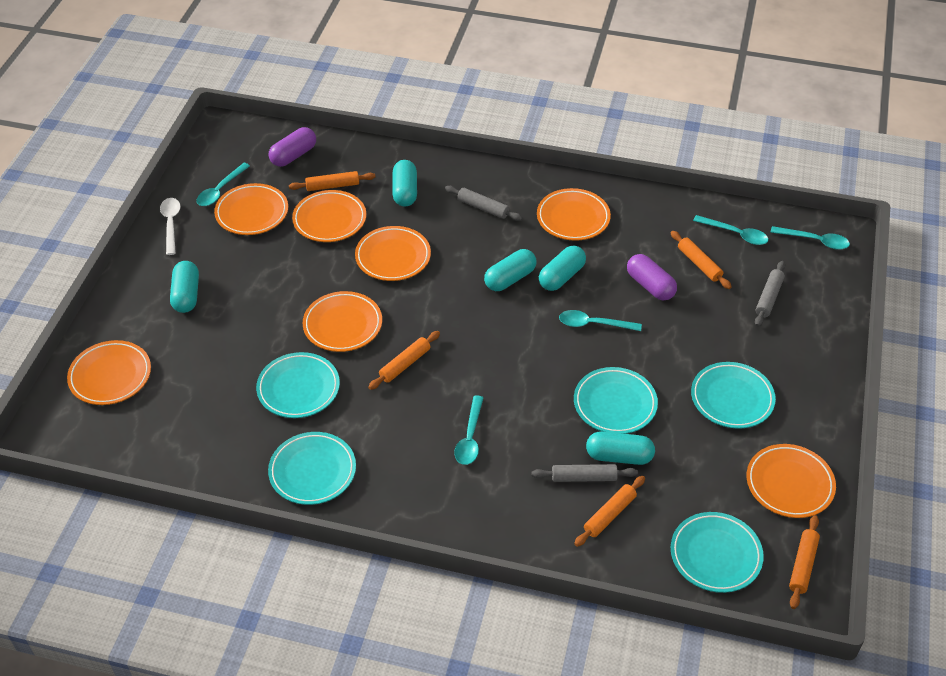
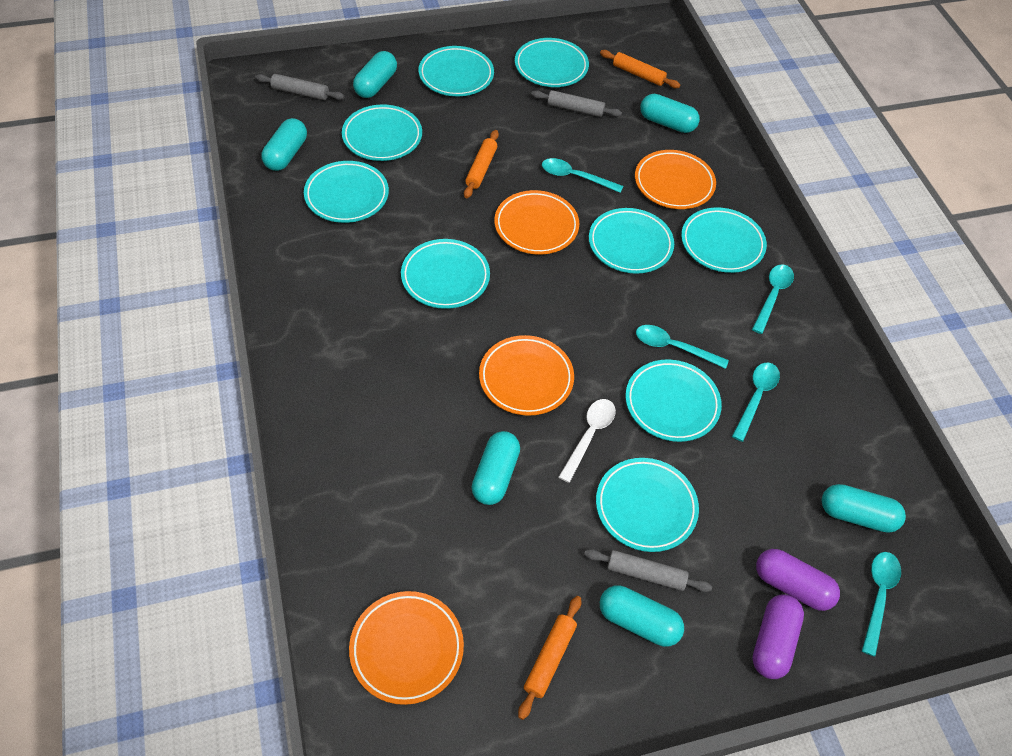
orange plate: [67,340,151,405] [214,183,288,235] [292,190,366,242] [303,291,382,352] [355,226,431,281] [537,188,611,241] [747,444,836,518] = 7 -> [349,591,464,705] [479,335,574,416] [494,190,579,254] [635,150,716,209] = 4
orange rolling pin: [289,171,376,191] [368,331,440,390] [574,476,645,547] [671,231,732,289] [789,515,820,609] = 5 -> [464,130,499,198] [518,596,581,720] [600,50,680,88] = 3
turquoise capsule: [170,261,199,313] [392,160,417,207] [484,249,537,291] [539,246,586,291] [586,431,655,465] = 5 -> [262,118,307,171] [353,51,397,98] [472,431,520,505] [600,585,684,647] [640,94,700,133] [821,484,906,533] = 6
turquoise plate: [256,352,340,418] [268,432,356,505] [574,367,658,434] [671,512,764,593] [691,362,776,429] = 5 -> [304,161,389,223] [342,104,422,161] [401,239,490,309] [418,46,494,96] [515,38,589,87] [589,208,674,274] [596,458,699,552] [625,360,722,442] [681,207,767,273] = 9

